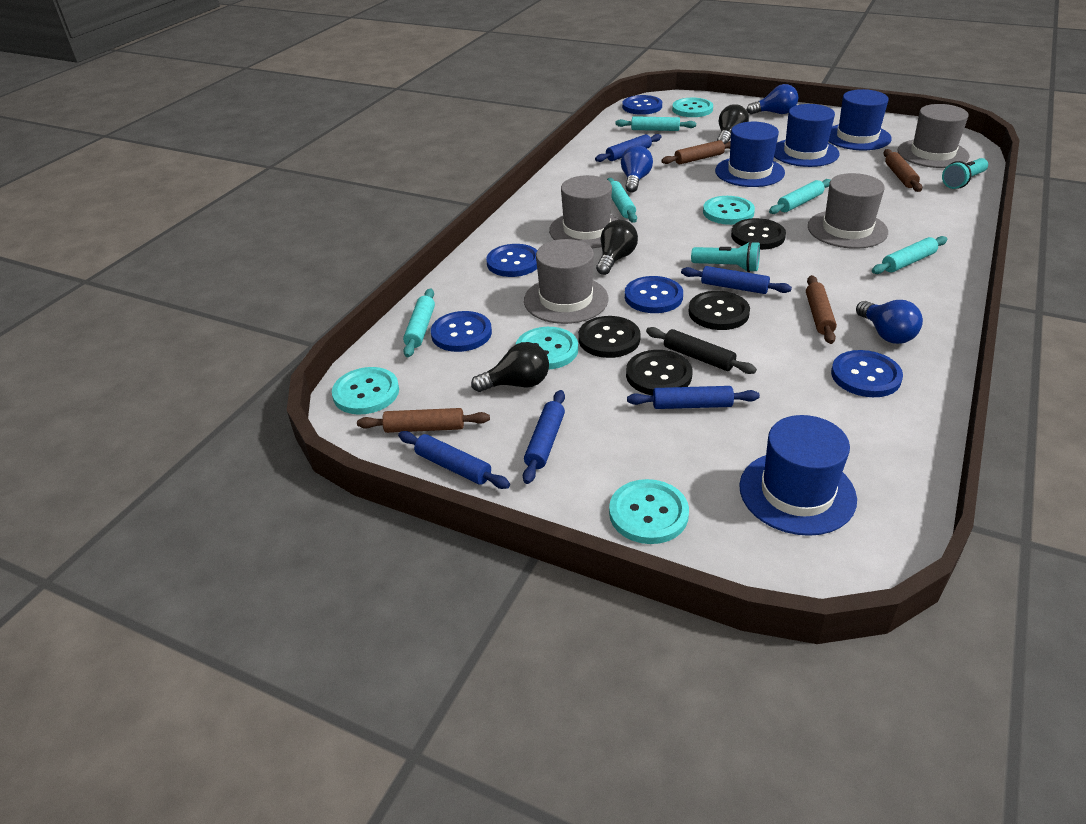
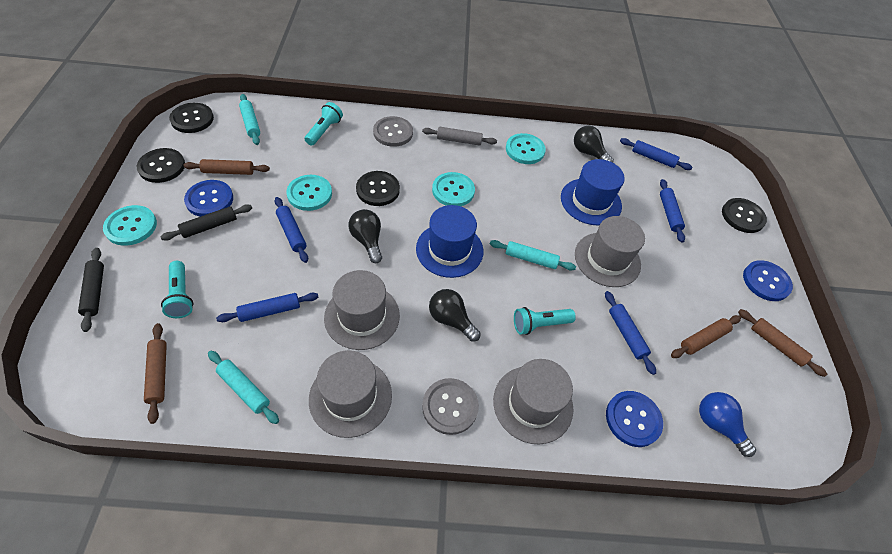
black rolling pin: [646,327,757,374] = 1 -> [78,248,104,332] [161,204,252,241] = 2
blue button: [431,311,492,352] [486,244,537,277] [622,95,662,115] [625,276,683,313] [831,350,903,397] = 5 -> [184,180,233,217] [606,391,663,447] [743,260,793,301] = 3
blue hat: [715,122,785,187] [739,415,857,536] [774,104,840,167] [828,89,892,150] = 4 -> [416,205,483,278] [561,159,625,225] = 2
blue light bulb: [621,145,653,193] [747,84,798,114] [856,300,923,344] = 3 -> [699,392,756,457] = 1
grey button: none = 0 -> [373,116,413,147] [422,378,479,435] = 2
grey rolling pin: none = 0 -> [422,127,497,146] = 1
turquoise button: [332,367,399,414] [516,327,578,369] [609,479,689,544] [672,98,713,117] [703,196,755,225] = 5 -> [103,205,157,246] [286,175,332,211] [432,172,475,206] [506,133,546,164] = 4
turquoise flashlight: [691,241,760,272] [942,158,988,189] = 2 -> [161,261,193,318] [305,102,343,145] [514,307,576,335] = 3
turquoise rolling pin: [403,288,435,357] [607,178,637,223] [615,116,696,131] [769,179,831,214] [872,236,947,274] = 5 -> [208,351,279,424] [239,94,260,145] [490,240,576,270] = 3

